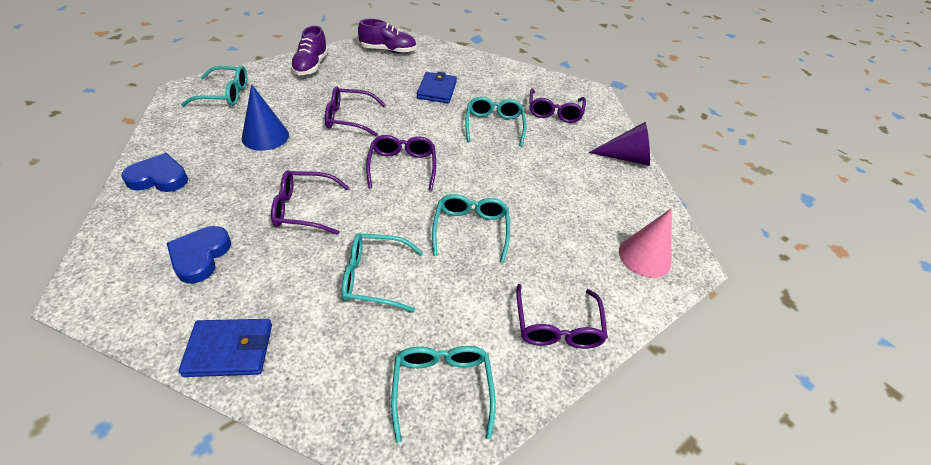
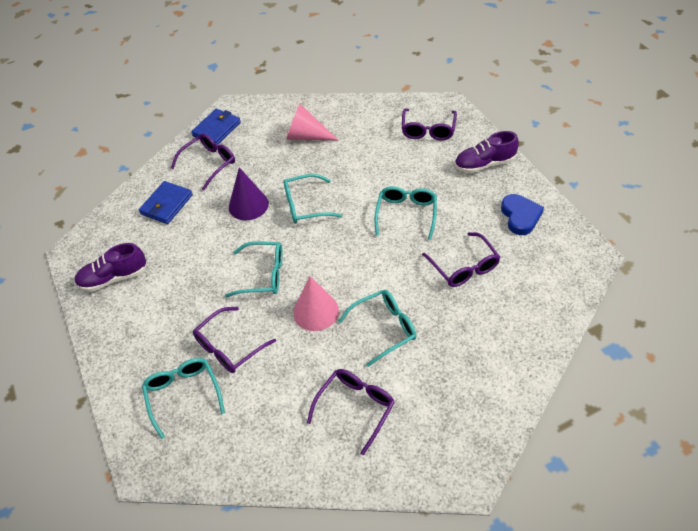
blue cone: [242,84,289,151] = 1 -> none = 0
blue heart: [121,153,188,192] [167,226,231,283] = 2 -> [501,194,544,235] = 1
pink cone: [619,208,672,278] = 1 -> [286,104,338,140] [293,276,339,331] = 2

